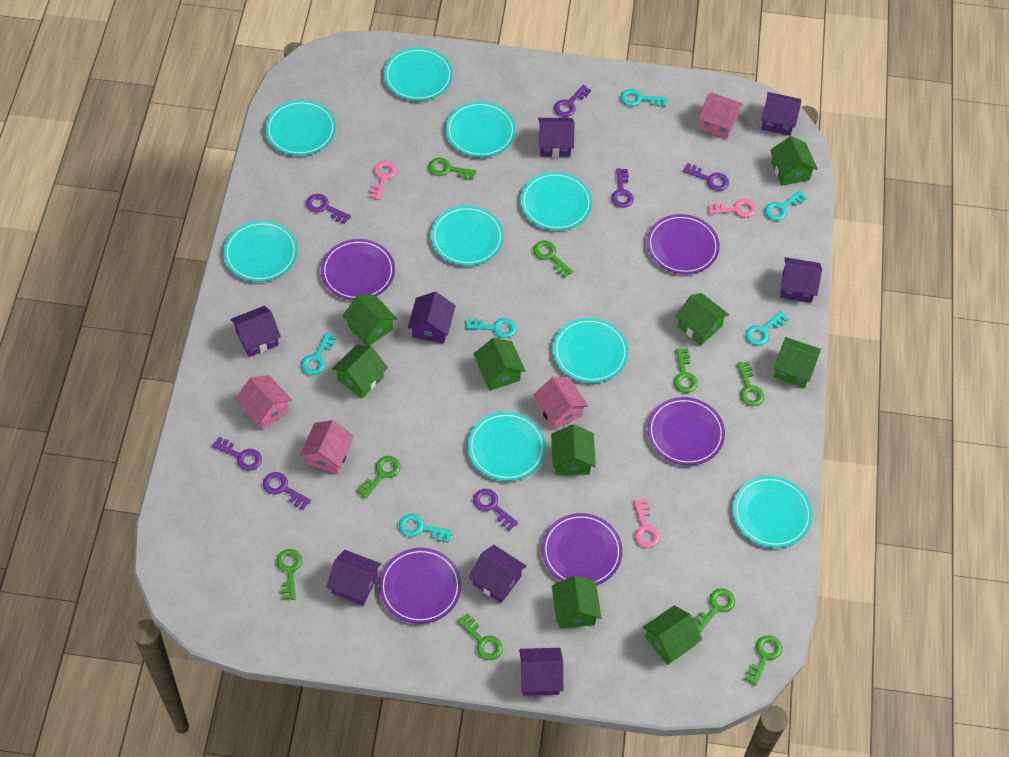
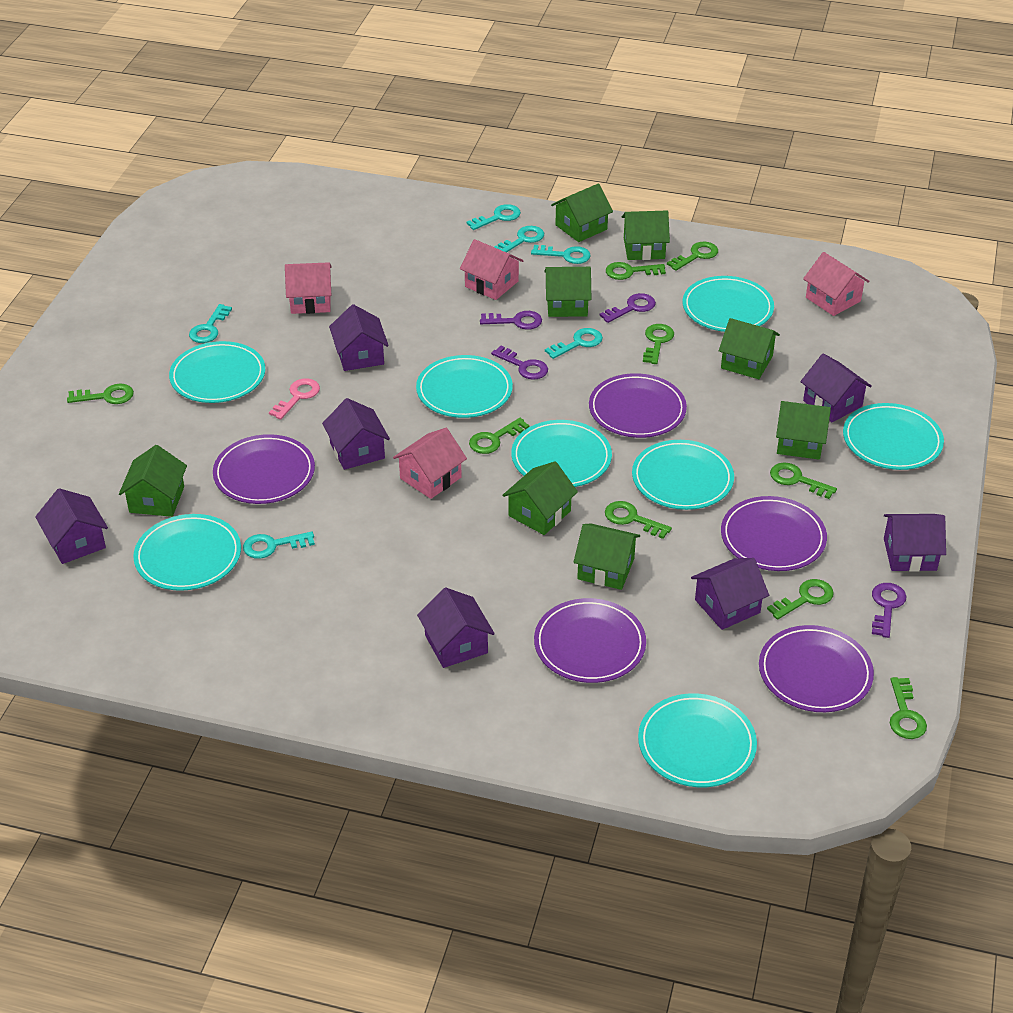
green house: [332,345,388,398] [342,294,397,346] [474,338,526,391] [551,424,596,475] [552,575,602,629] [643,605,702,665] [675,293,729,345] [770,136,818,186] [774,337,821,388] = 9 -> [119,445,187,517] [502,462,578,535] [544,267,591,317] [551,183,613,242] [573,523,640,590] [622,211,670,260] [719,318,780,379] [776,401,831,460] = 8
pink key: [369,161,397,200] [634,499,660,548] [708,199,756,217] = 3 -> [269,378,320,420] = 1
purple house: [230,306,281,357] [326,550,381,606] [408,292,456,344] [469,545,526,603] [519,648,563,696] [538,118,574,157] [761,92,801,136] [780,257,822,303] = 8 -> [35,488,108,564] [322,398,390,470] [329,304,389,371] [417,588,495,668] [691,558,769,630] [800,354,872,422] [884,514,946,572] = 7
purple key: [212,437,262,471] [263,472,311,510] [306,194,351,224] [473,489,519,531] [554,85,591,117] [611,168,634,208] [683,163,729,191] = 7 -> [480,311,542,330] [491,346,548,380] [599,293,656,323] [872,583,906,638] = 4
turquoise plate: [224,221,298,282] [265,100,336,156] [384,47,453,101] [431,206,504,266] [446,101,516,157] [468,412,546,481] [521,172,592,231] [553,318,629,383] [733,476,812,548] = 9 -> [133,514,241,591] [169,341,265,403] [416,355,513,418] [511,420,612,487] [632,440,734,510] [638,693,757,787] [682,276,774,332] [843,403,944,470] = 8

